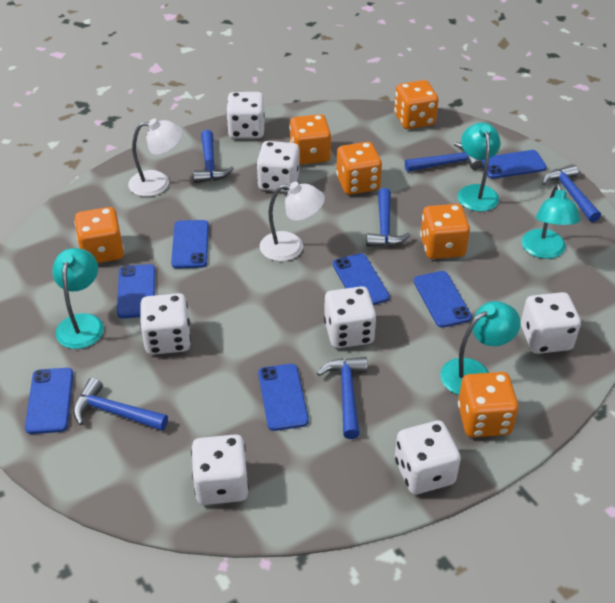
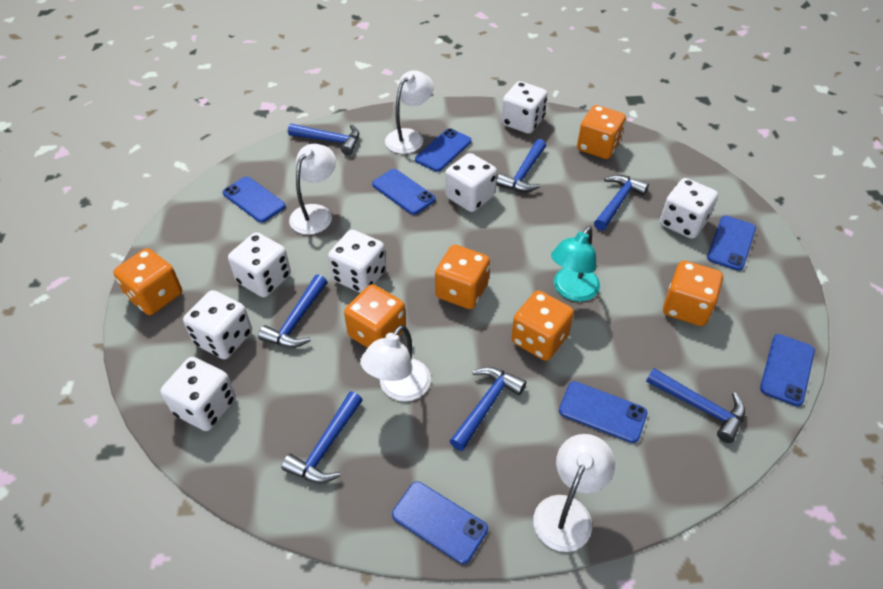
blue hammer: [73,378,168,431] [193,130,234,183] [317,357,368,439] [366,188,411,247] [405,142,483,172] [542,165,601,222] = 6 -> [258,274,327,348] [281,392,363,483] [288,124,359,155] [450,367,526,451] [496,139,546,192] [594,175,649,230] [646,368,745,443] = 7
turquoise lamp: [52,248,104,349] [440,301,521,395] [458,123,501,211] [522,183,580,259] = 4 -> [551,226,600,302] = 1
white lamp: [128,118,183,197] [260,182,325,261] = 2 -> [289,144,336,235] [360,325,431,402] [385,70,433,154] [533,434,615,552] = 4

